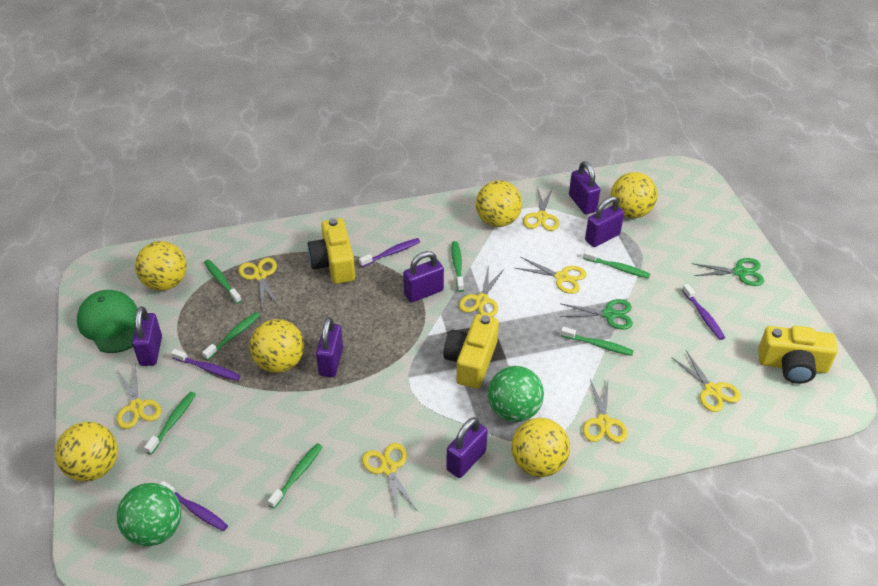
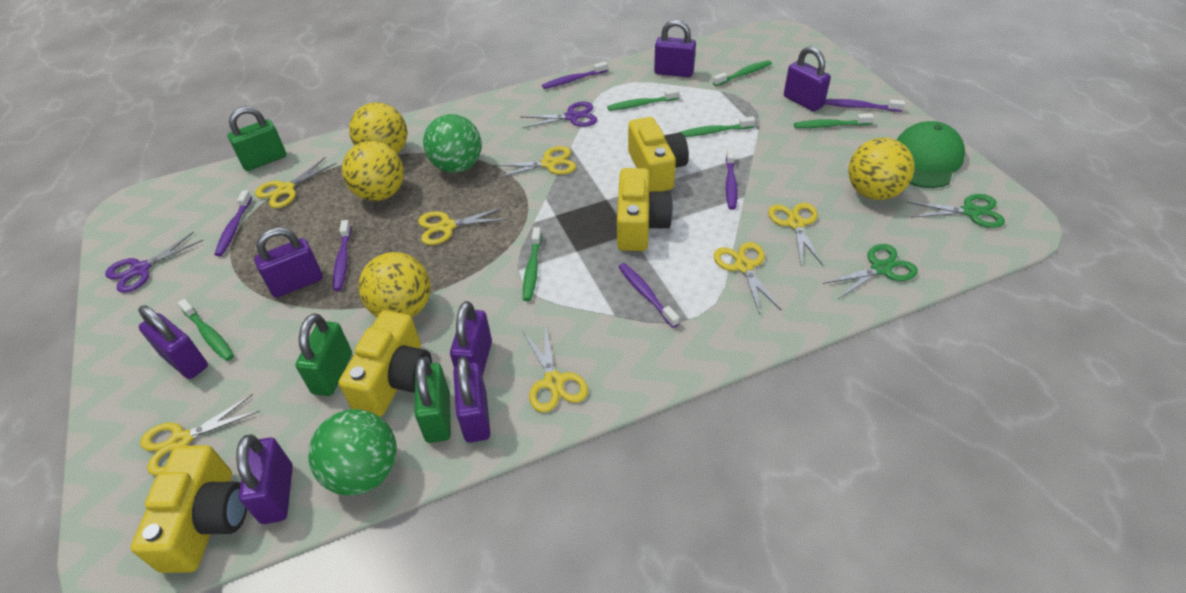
green padlock: none = 0 -> [227,106,286,171] [296,313,352,396] [414,357,451,443] = 3
green toothbrush: [144,392,196,455] [202,312,260,360] [204,259,242,304] [268,443,323,508] [451,241,464,292] [561,327,634,356] [583,250,650,279] = 7 -> [178,299,234,361] [523,227,542,301] [607,89,680,111] [678,117,755,137] [713,60,772,86] [794,113,874,128] = 6
purple padlock: [132,306,162,366] [316,317,343,377] [403,251,444,302] [446,417,488,478] [569,161,600,215] [585,196,624,247] = 6 -> [138,306,208,379] [236,434,293,524] [254,227,323,298] [450,301,492,377] [453,357,490,443] [654,20,696,77] [784,46,831,111] = 7
purple scissors: none = 0 -> [105,231,203,293] [521,101,597,128] = 2
purple toothbrush: [160,481,228,531] [171,349,241,381] [359,238,420,267] [682,284,725,340] = 4 -> [215,191,252,256] [333,220,351,291] [542,62,608,89] [619,263,680,328] [726,149,738,210] [825,99,905,112] = 6
yellow ball: [55,422,118,482] [135,241,187,291] [250,319,304,373] [476,181,522,227] [511,418,570,477] [611,172,658,218] = 6 -> [342,141,404,201] [349,102,407,154] [358,252,431,317] [849,137,915,200] = 4
yellow camera: [308,218,355,284] [443,314,499,389] [758,326,838,384] = 3 -> [131,445,247,573] [339,310,432,417] [617,168,673,251] [628,117,689,192] = 4
yellow scissors: [117,364,161,429] [238,258,279,310] [362,443,417,517] [459,266,504,317] [515,257,587,294] [523,189,559,231] [583,379,627,443] [672,351,741,412] = 8 -> [140,394,260,476] [255,157,337,208] [418,207,508,245] [493,146,576,179] [523,325,588,413] [714,242,782,315] [768,203,824,266] = 7

